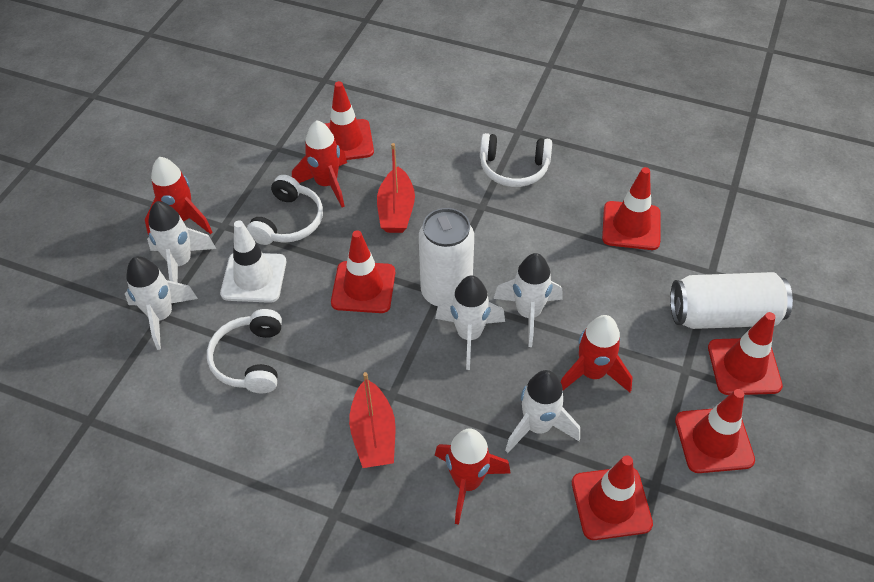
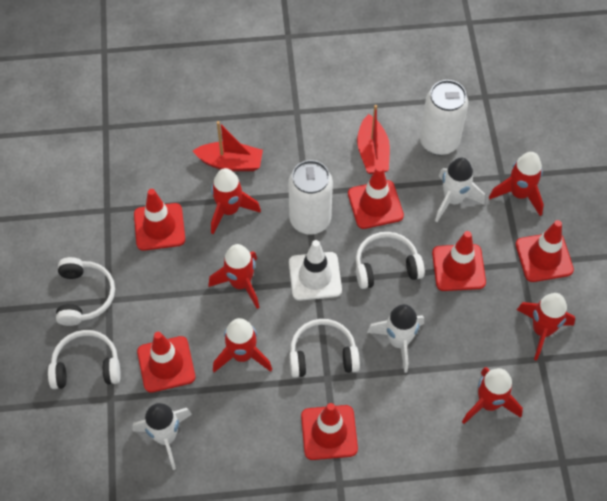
red rocket: [145,157,212,235] [292,120,347,207] [435,429,511,525] [561,315,633,392] = 4 -> [209,244,259,309] [211,168,261,234] [213,318,272,372] [462,367,523,424] [489,152,544,216] [517,293,575,361] = 6
white headphones: [207,309,282,393] [247,175,323,245] [480,133,552,187] = 3 -> [48,330,121,389] [56,257,115,326] [289,319,360,378] [356,232,425,289] = 4
white rocket: [125,256,198,350] [147,201,216,283] [435,276,505,370] [493,253,562,347] [505,370,580,453] = 5 -> [133,403,192,470] [367,304,424,373] [435,158,485,222] = 3

